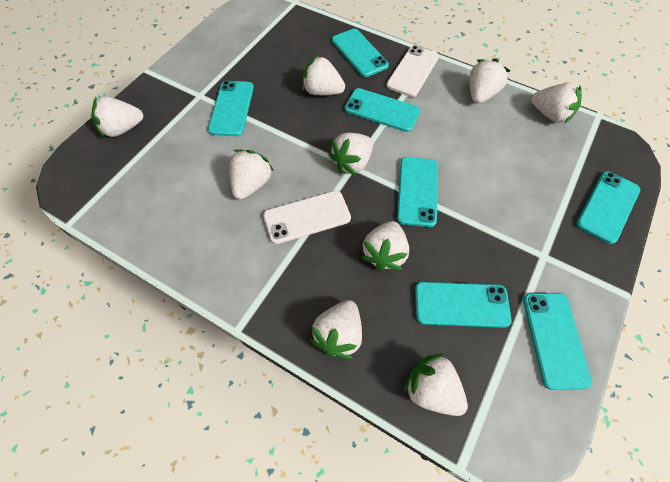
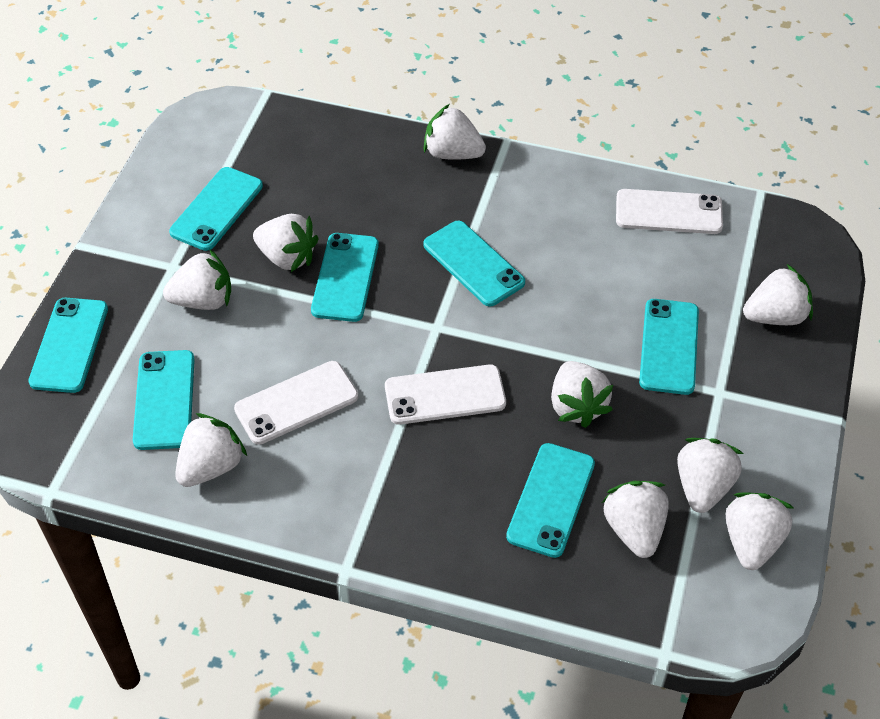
white phone: [263,191,351,244] [386,45,439,97] = 2 -> [234,361,358,445] [385,365,506,425] [616,189,723,234] = 3

